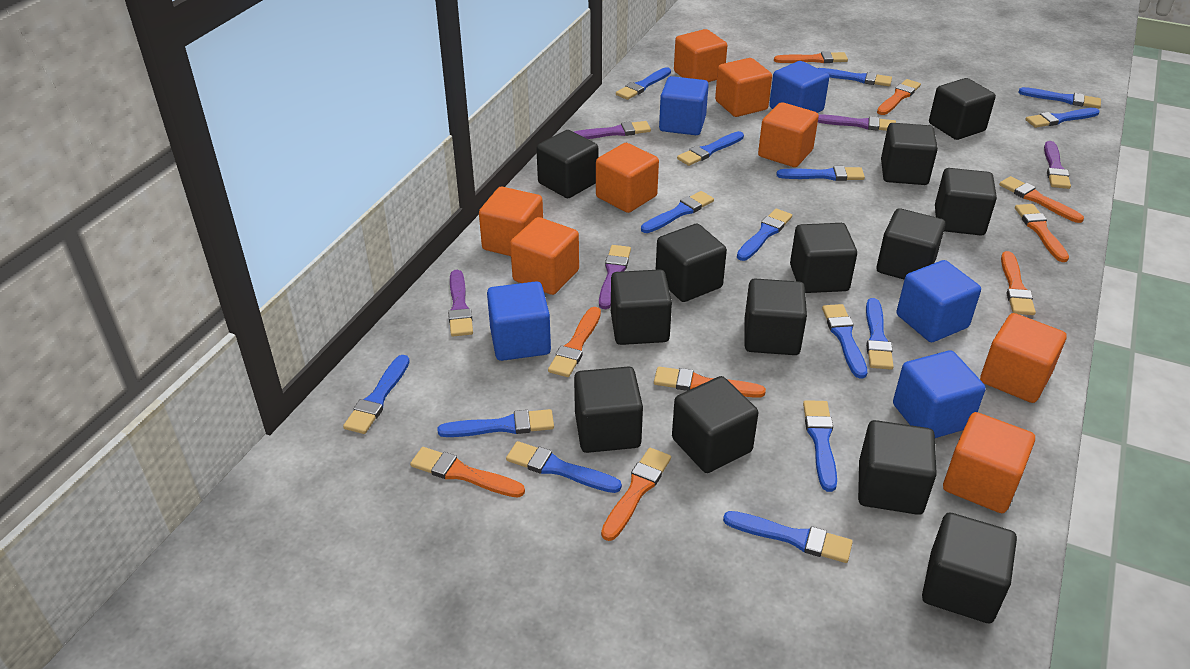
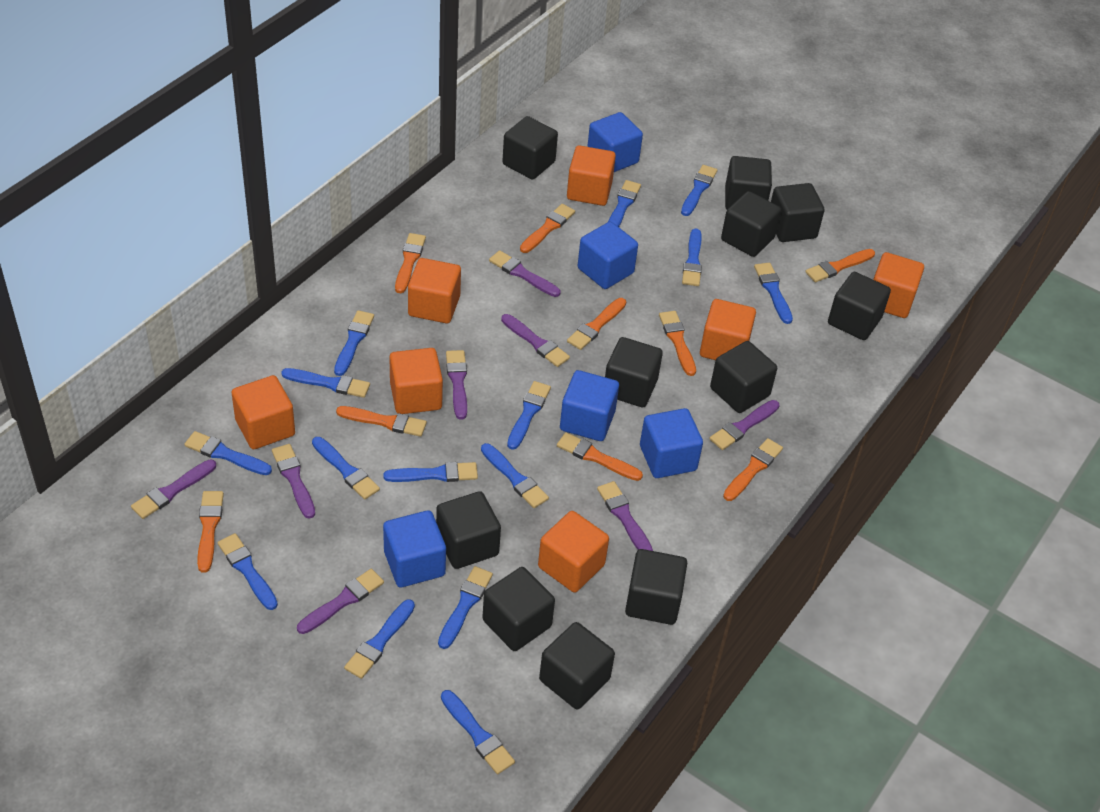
black cube: [536,130,598,198] [574,367,643,453] [611,269,672,345] [656,224,727,302] [672,376,758,473] [745,279,807,355] [790,223,857,293] [858,420,937,515] [877,208,946,280] [881,123,938,185] [922,513,1017,623] [929,78,996,140] [935,168,997,236] = 13 -> [436,491,501,569] [482,567,555,651] [502,116,558,179] [539,622,615,709] [605,337,663,407] [625,549,687,625] [710,341,777,413] [721,191,781,257] [725,156,772,210] [771,183,825,242] [828,272,891,340] = 11
orange cube: [479,187,543,256] [510,217,579,295] [596,143,659,213] [674,29,727,82] [715,58,772,117] [758,102,819,167] [943,412,1035,513] [980,313,1067,403] = 8 -> [232,375,295,449] [389,348,443,414] [408,258,461,323] [538,511,609,593] [567,146,616,206] [700,299,756,360] [873,252,924,318] = 7
purple brush: [448,270,473,337] [574,121,651,139] [599,245,631,309] [818,114,896,131] [1044,141,1071,189] = 5 -> [131,459,216,519] [272,444,315,519] [297,569,384,634] [446,350,467,420] [489,250,560,297] [501,314,570,367] [597,481,653,551] [709,400,780,450] = 8

